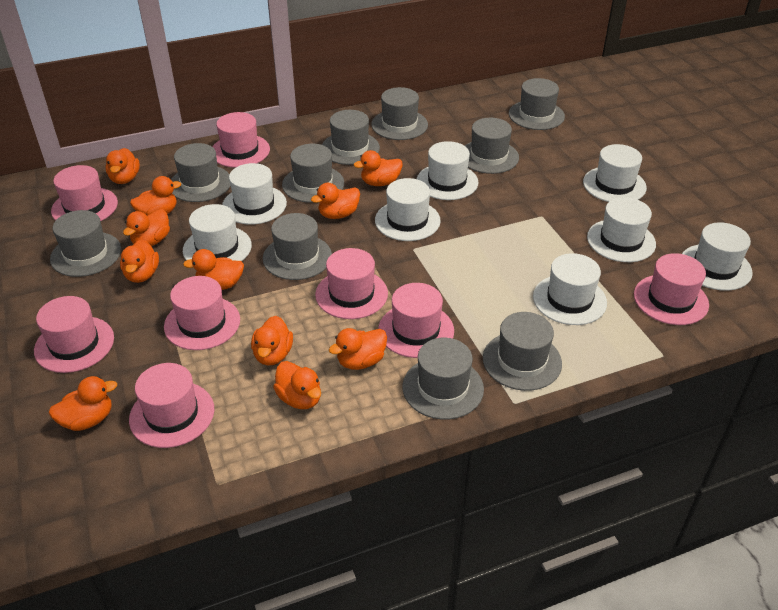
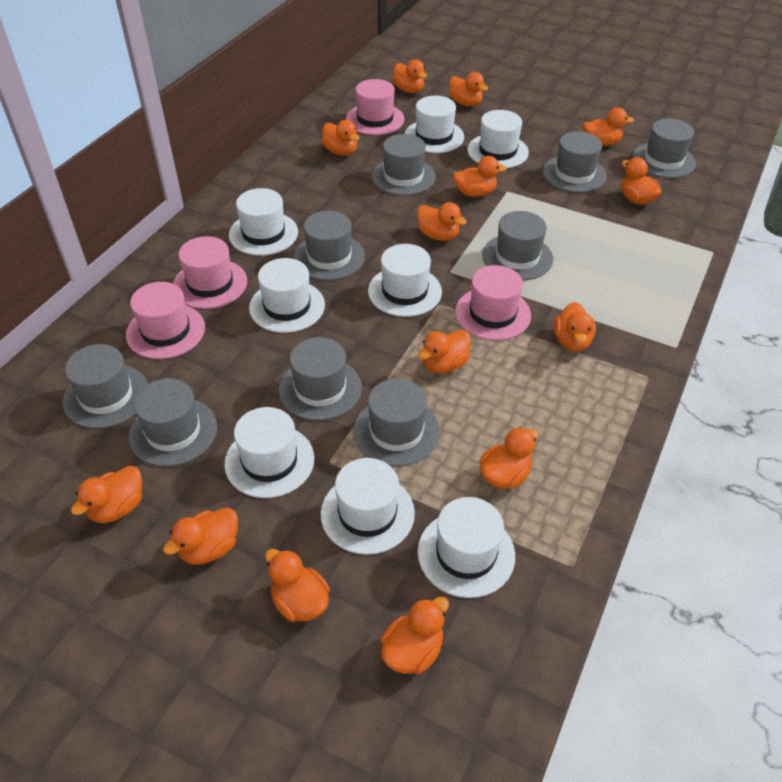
grey hat: [50,210,121,277] [171,143,230,202] [263,213,332,280] [282,144,344,203] [322,110,380,165] [371,87,428,140] [402,338,484,420] [465,118,519,174] [483,312,562,391] [509,78,565,130] = 10 -> [62,344,148,429] [128,378,217,467] [279,337,362,421] [294,211,365,280] [353,379,440,466] [372,134,435,195] [482,211,553,280] [543,131,607,193] [633,118,696,178] = 9
orange duck: [49,376,117,431] [106,148,140,184] [120,239,159,283] [123,209,170,246] [130,176,181,216] [183,249,244,290] [251,316,293,366] [273,361,321,409] [311,183,360,219] [329,328,387,370] [353,150,403,186] = 11 -> [71,466,142,523] [163,508,238,565] [265,549,330,622] [321,120,359,156] [381,597,449,674] [392,59,427,93] [417,202,467,241] [418,330,471,373] [449,72,488,106] [453,156,507,197] [479,427,539,489] [554,302,596,352] [583,108,634,146] [621,157,662,205] = 14
pink hat: [34,296,114,373] [51,165,118,221] [129,363,214,448] [164,276,240,350] [212,112,270,168] [315,248,388,319] [378,283,454,358] [634,253,709,325] = 8 -> [126,282,205,359] [173,236,247,309] [346,79,405,135] [455,265,531,340] = 4

